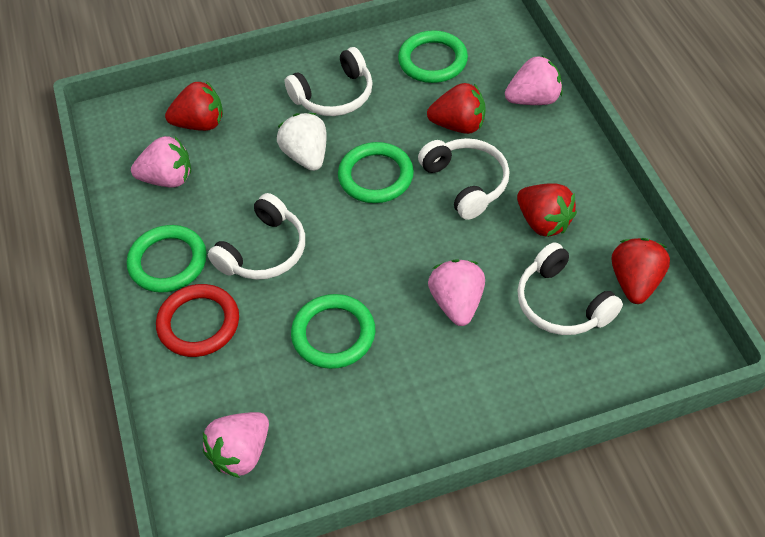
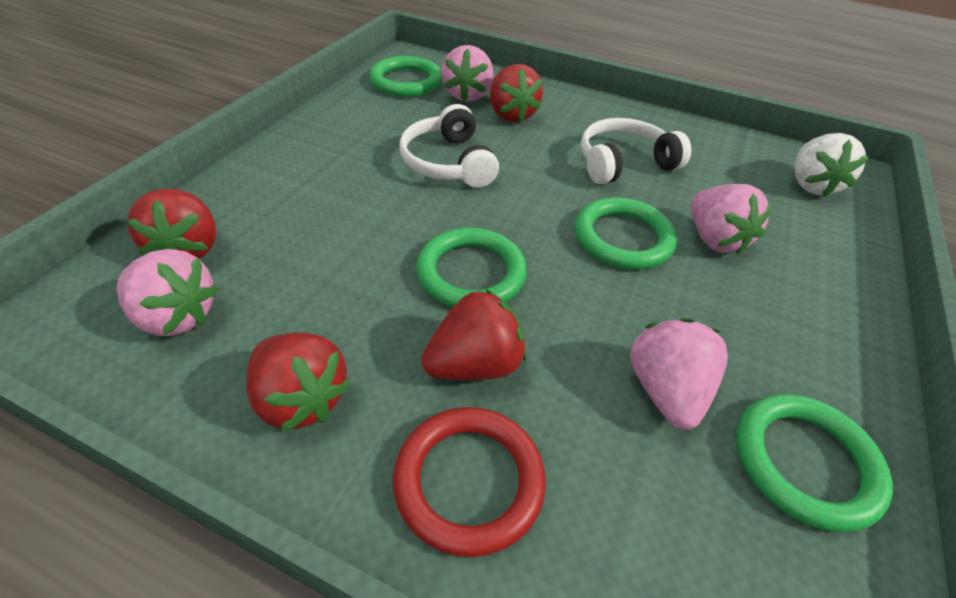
white headphones: [208,193,305,280] [285,47,373,116] [418,138,509,220] [517,242,623,335] = 4 -> [399,104,499,188] [581,118,691,184] = 2

